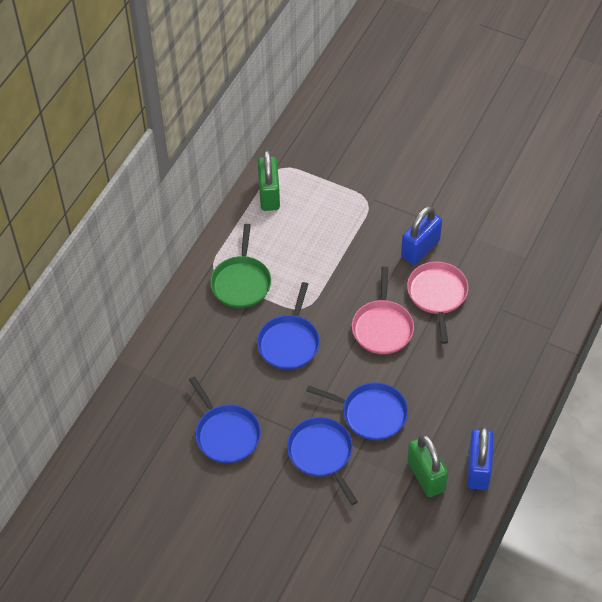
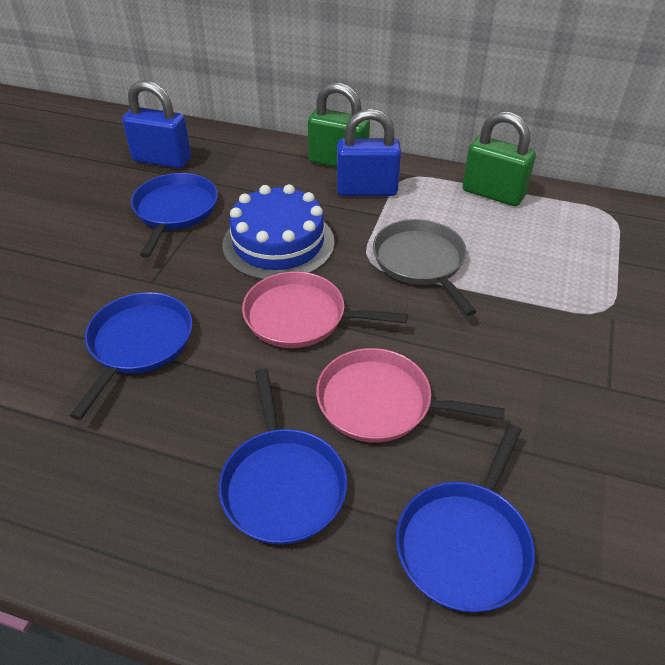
blue cake: none = 0 -> [222,184,335,280] = 1
green pan: [210,224,271,308] = 1 -> none = 0
grey pan: none = 0 -> [373,219,477,316] = 1

